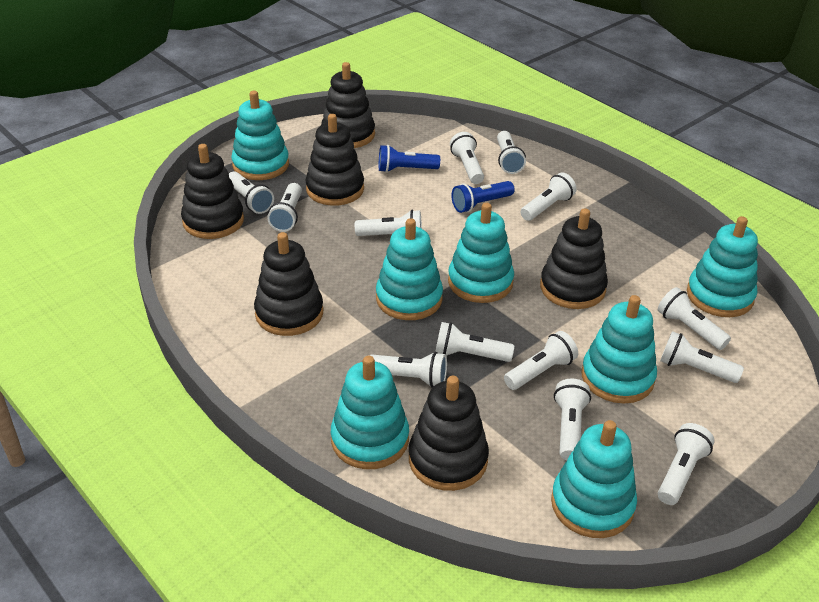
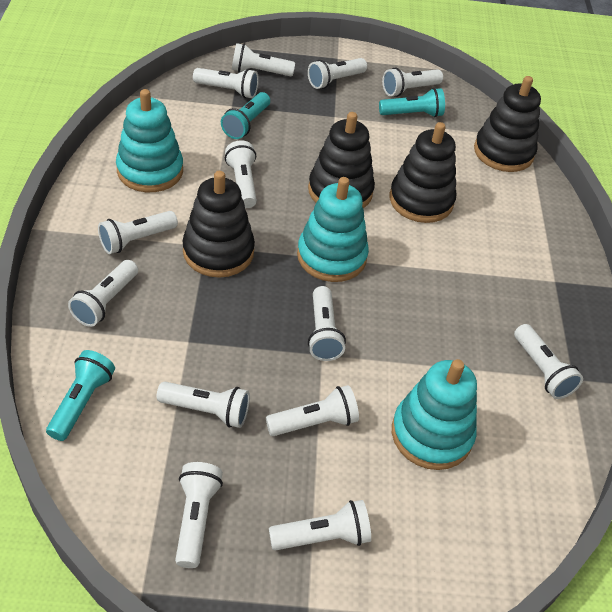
black stacking toy: [181,144,244,239] [254,232,323,336] [306,114,364,206] [321,62,375,148] [409,376,489,491] [540,208,608,309] = 6 -> [183,171,255,278] [308,112,375,208] [389,122,456,223] [474,76,541,172] = 4
blue flashlight: [379,145,440,173] [451,181,515,213] = 2 -> none = 0
turquoise flashlight: none = 0 -> [46,350,115,441] [221,92,270,139] [379,88,445,117] = 3
turquoise stacking toy: [231,91,289,180] [331,356,409,469] [376,218,443,320] [448,203,514,303] [551,420,637,538] [582,295,657,404] [687,216,758,317] = 7 -> [116,89,183,192] [297,177,369,282] [392,359,477,470] = 3

